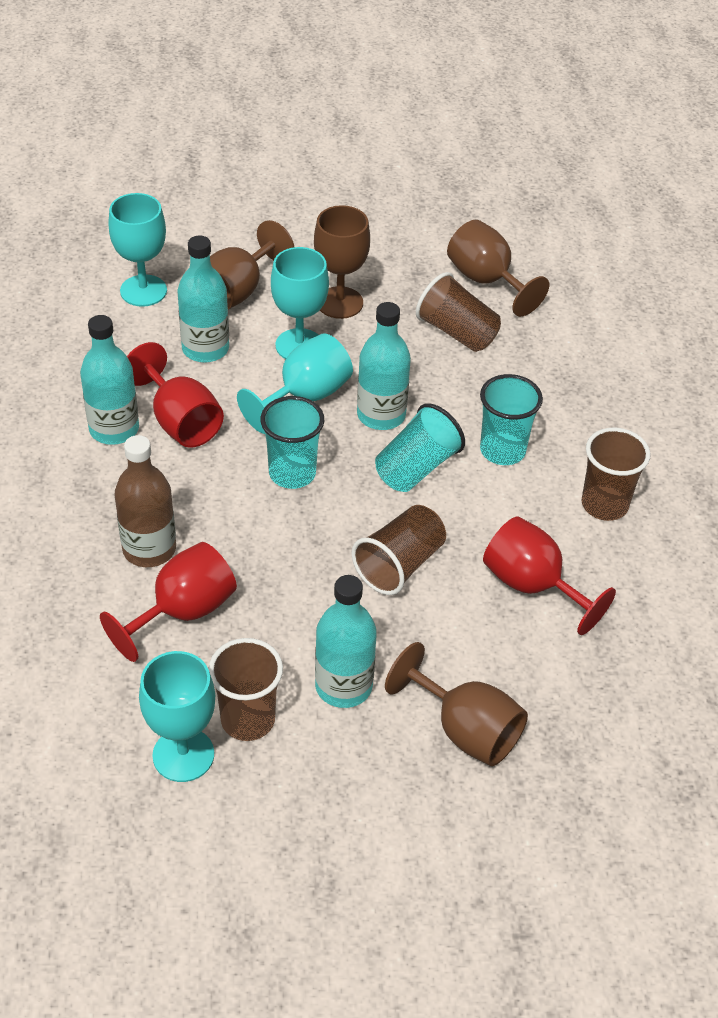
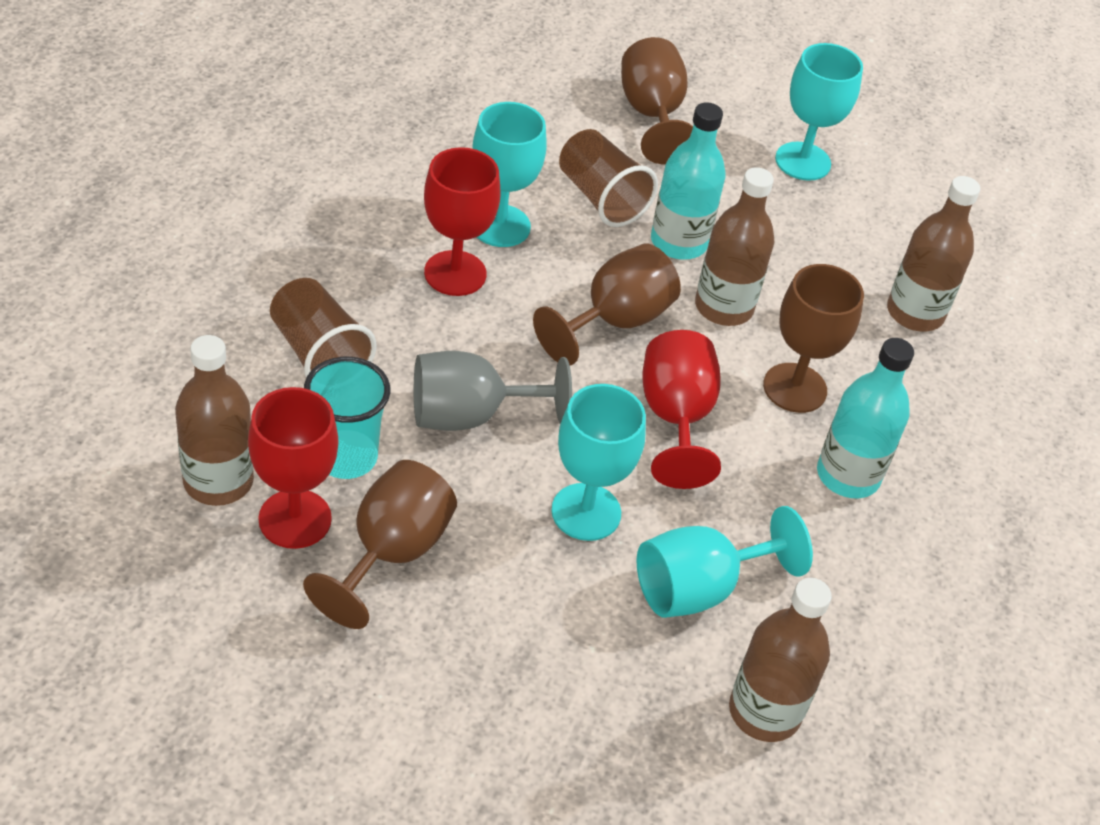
brown bottle: [115,435,176,567] = 1 -> [175,335,254,506] [695,167,774,326] [729,578,832,742] [887,176,980,331] = 4
brown cup: [209,638,283,741] [352,505,446,595] [416,272,501,352] [582,428,651,521] = 4 -> [270,278,376,378] [559,129,658,227] = 2
grey goblet: none = 0 -> [414,351,572,431] = 1
turquoise bottle: [80,315,139,445] [177,235,229,363] [315,575,377,708] [357,302,411,430] = 4 -> [651,102,726,260] [817,338,914,498] = 2
turquoise cup: [260,396,324,489] [375,403,465,492] [480,374,543,465] = 3 -> [304,357,390,479] = 1

